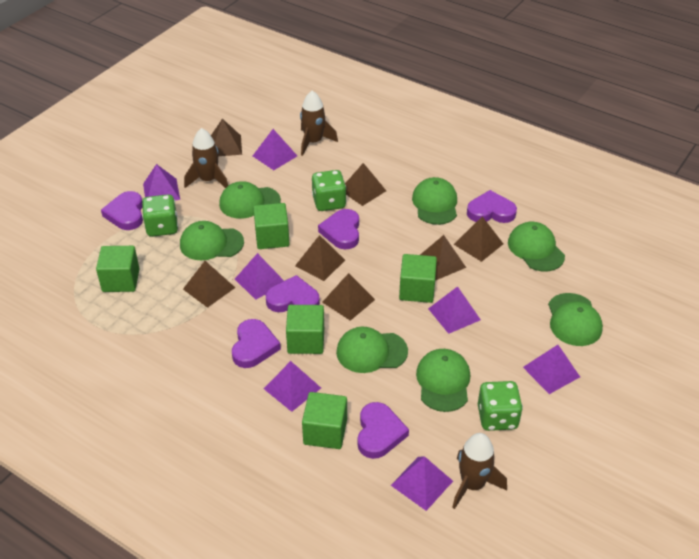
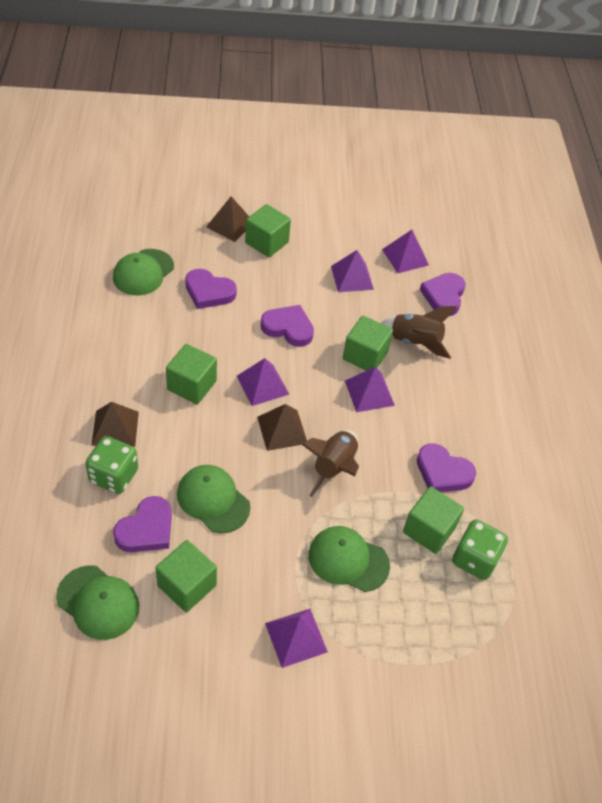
brown pyramid: [183,261,235,308] [211,119,242,156] [295,235,345,281] [322,273,375,321] [345,163,386,206] [420,235,466,280] [454,216,503,262] = 7 -> [91,402,139,447] [206,196,249,242] [257,404,307,451] = 3
brown rocket: [184,128,228,188] [300,91,338,156] [452,433,507,509] = 3 -> [302,430,359,497] [381,306,457,359] = 2
green cap: [180,221,244,260] [219,181,281,219] [336,327,408,373] [412,177,457,225] [416,349,470,412] [508,222,565,271] [548,293,603,346] = 7 -> [56,565,139,640] [113,249,174,295] [177,465,250,533] [309,526,390,592] = 4
green dice: [142,194,178,237] [312,170,346,211] [478,381,523,431] = 3 -> [85,436,138,494] [452,519,508,580] = 2
purple heart: [101,191,143,230] [232,319,281,368] [266,275,320,312] [318,209,359,250] [357,402,409,459] [467,190,517,223] = 6 -> [113,496,172,552] [185,269,237,309] [261,305,314,347] [417,443,476,492] [420,273,466,316] = 5
purple pyramid: [143,164,180,200] [235,253,284,300] [253,129,297,170] [264,361,321,412] [391,456,453,511] [428,286,481,334] [523,345,580,394] = 7 -> [237,358,289,406] [265,609,328,668] [331,250,374,292] [345,367,395,412] [382,230,429,273] = 5

